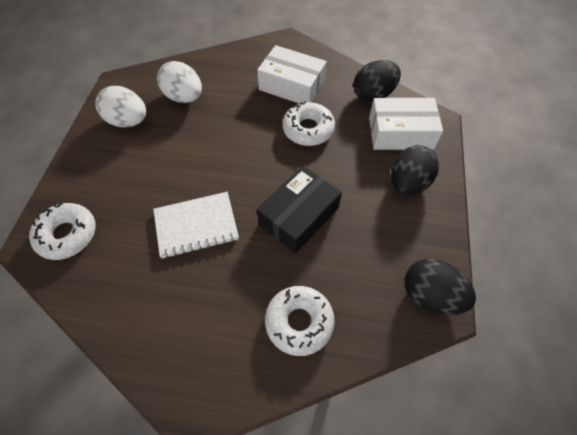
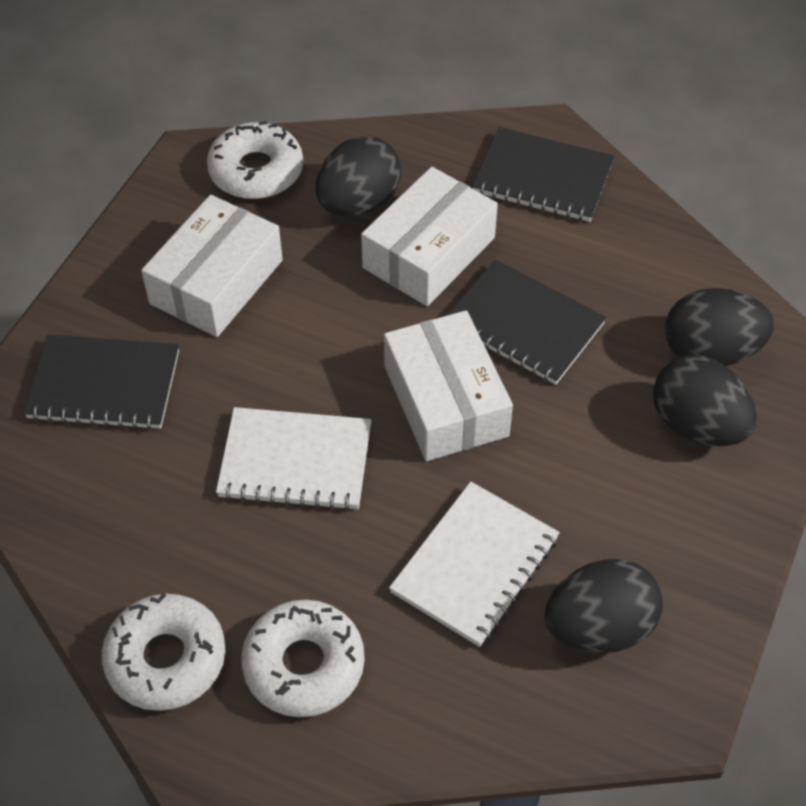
black box: [257,165,342,254] = 1 -> none = 0
black egg: [353,60,401,102] [391,145,439,196] [404,259,476,315] = 3 -> [316,136,402,216] [544,559,663,653] [653,356,757,446] [665,288,774,366] = 4
black notebook: none = 0 -> [24,334,179,430] [448,259,607,385] [472,127,614,222] = 3
white box: [257,45,327,104] [369,98,443,150] = 2 -> [141,195,283,337] [361,167,498,306] [384,310,513,461] = 3
white egg: [95,86,146,127] [157,61,202,103] = 2 -> none = 0
white notebook: [153,192,239,258] = 1 -> [216,407,371,511] [389,481,560,647] = 2

